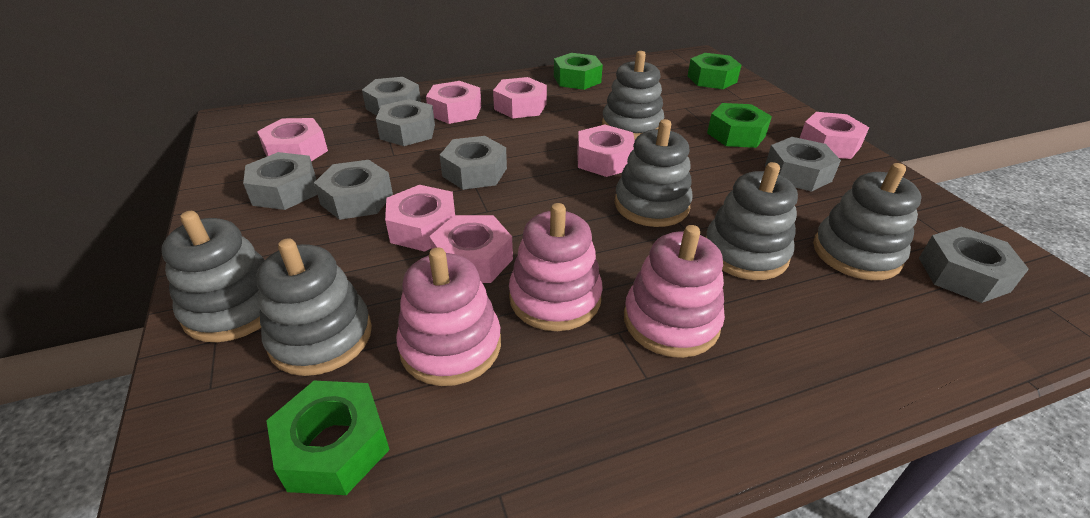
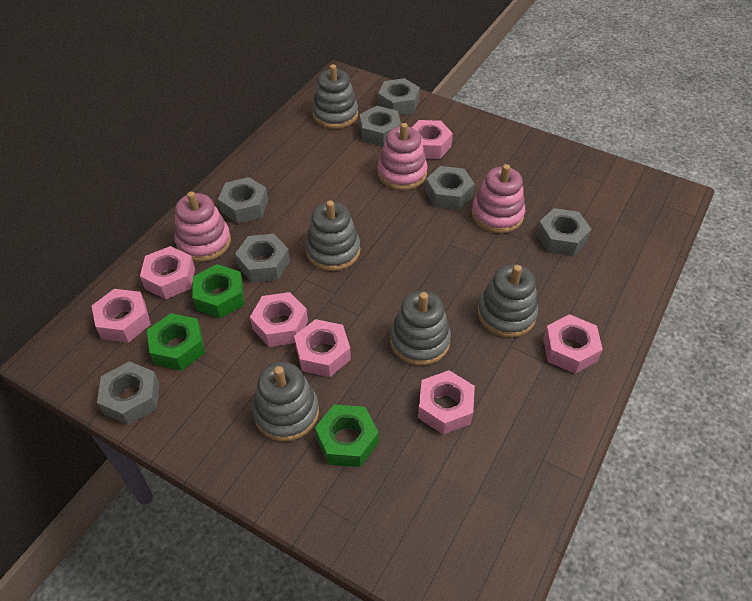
green nut: [266,381,390,495] [554,53,603,90] [688,53,741,89] [707,103,772,148] = 4 -> [147,313,205,371] [192,264,244,318] [315,404,379,467] = 3
grey stacking toy: [161,211,265,342] [256,238,372,376] [602,51,664,140] [615,119,692,227] [706,162,798,280] [813,163,922,280] = 6 -> [253,362,319,442] [305,200,361,271] [312,64,358,129] [390,291,451,366] [478,264,538,338] = 5

